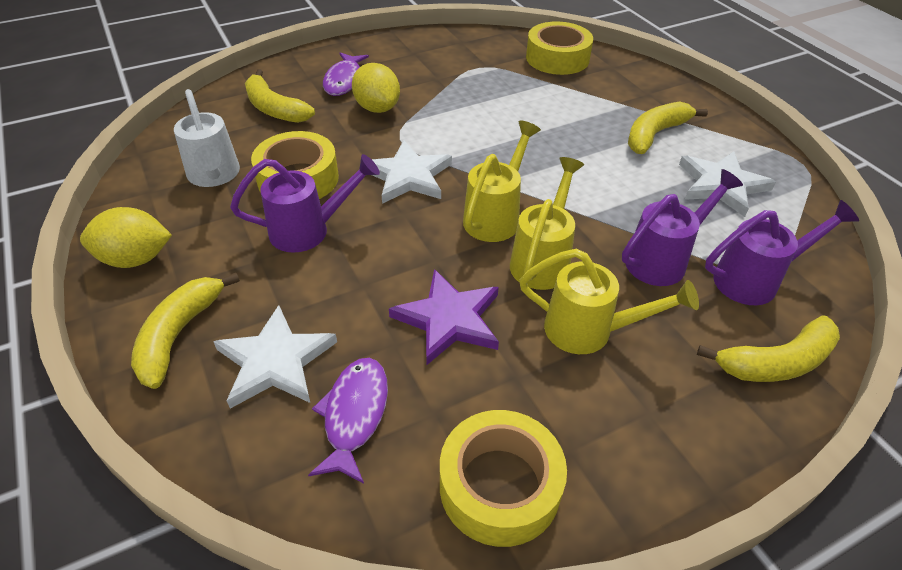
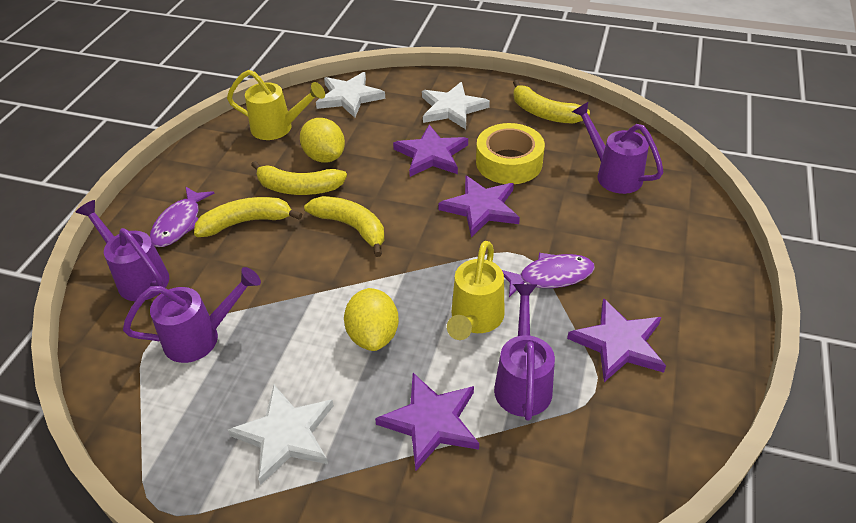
purple star: [389,269,499,365] = 1 -> [375,373,479,471] [393,125,468,177] [438,175,520,237] [567,298,666,382] = 4
purple watering can: [230,154,380,253] [622,169,743,286] [705,200,859,305] = 3 -> [76,200,169,301] [123,267,261,363] [494,284,555,421] [572,102,663,194] = 4
white watering can: [174,89,240,187] = 1 -> none = 0
yellow tape: [251,131,339,199] [440,410,567,547] [526,22,593,75] = 3 -> [476,123,545,184] = 1
yellow watering can: [463,121,541,242] [510,157,584,290] [519,248,699,354] = 3 -> [227,70,325,140] [447,241,505,340] = 2

